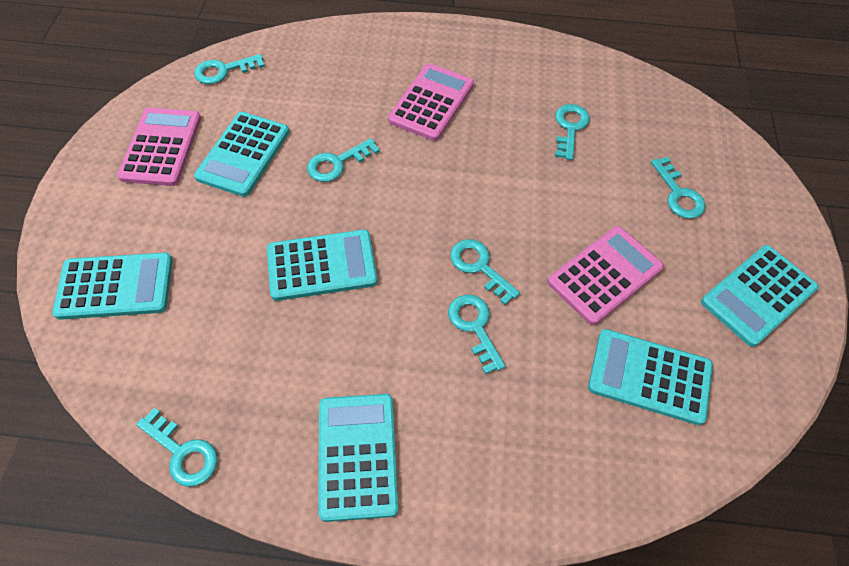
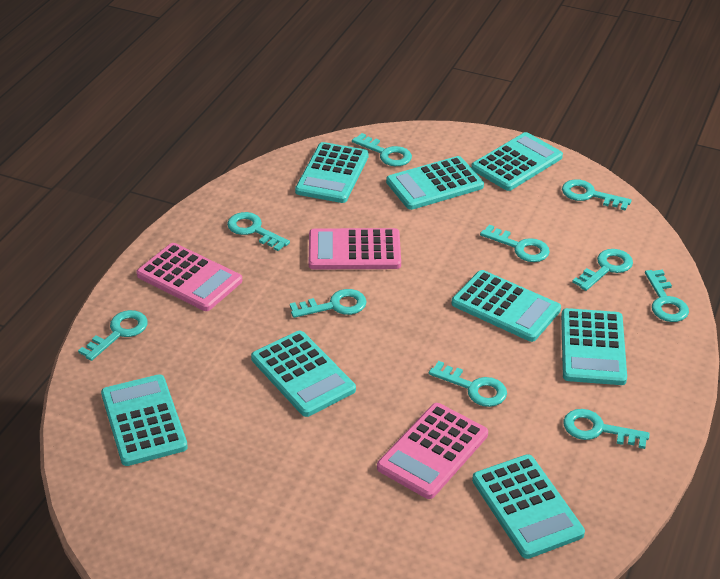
turquoise calculator: [52,253,173,320] [194,112,289,197] [267,230,377,301] [318,394,398,522] [588,329,713,425] [701,245,818,347] = 6 -> [101,374,188,466] [251,331,356,417] [295,142,369,203] [386,156,484,210] [452,270,561,342] [471,132,563,191] [472,454,585,559] [561,308,627,385] = 8
turquoise key: [136,408,218,487] [194,54,265,84] [307,138,380,182] [448,295,505,374] [450,239,520,305] [555,104,590,160] [651,157,706,219] = 7 -> [78,310,148,361] [227,212,290,251] [290,289,367,318] [352,133,412,166] [429,361,507,407] [480,225,550,262] [562,179,632,211] [563,409,650,449] [572,249,633,291] [645,270,689,322] = 10

